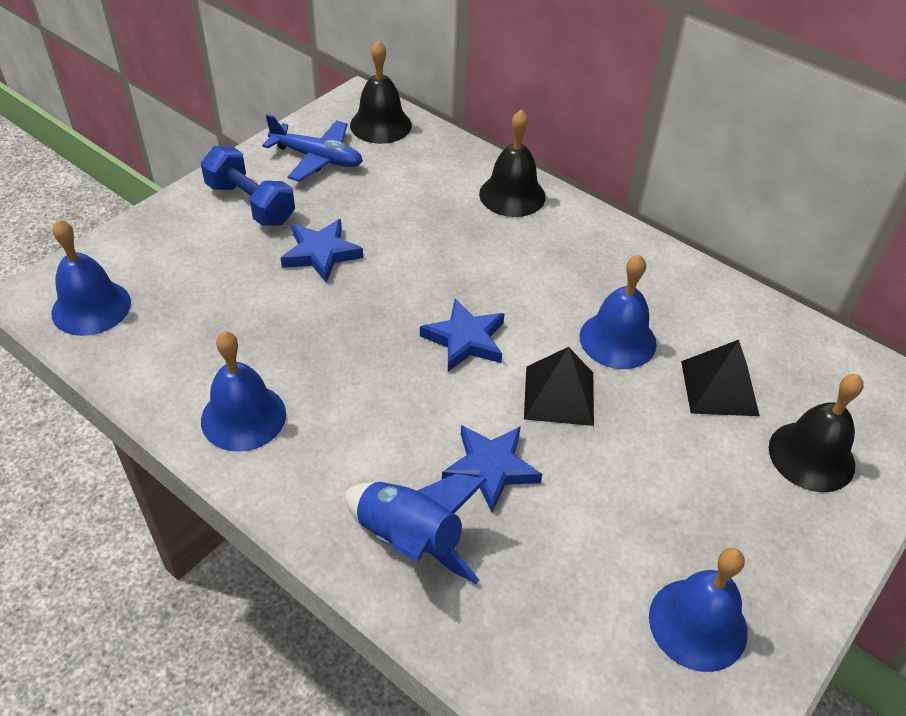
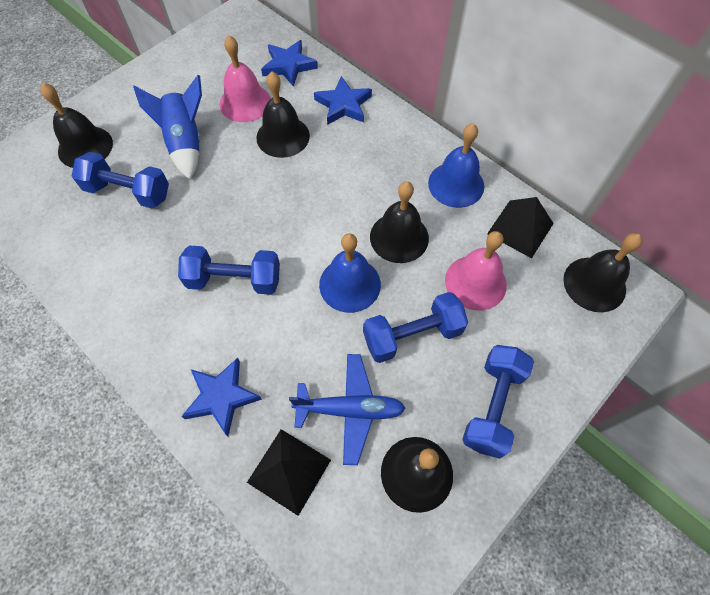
black bell: [350,40,412,144] [479,110,546,217] [769,374,864,492] = 3 -> [40,83,113,168] [256,72,310,158] [370,181,429,263] [381,437,453,513] [563,233,643,312] = 5
blue bell: [51,219,131,336] [201,331,286,452] [580,254,657,369] [649,548,747,672] = 4 -> [319,233,381,313] [428,123,484,208] = 2
blue dumbbell: [201,146,295,226] = 1 -> [72,152,169,209] [178,245,280,295] [363,292,468,363] [462,345,534,459] = 4
pink bell: none = 0 -> [220,35,271,122] [445,231,507,311] = 2

